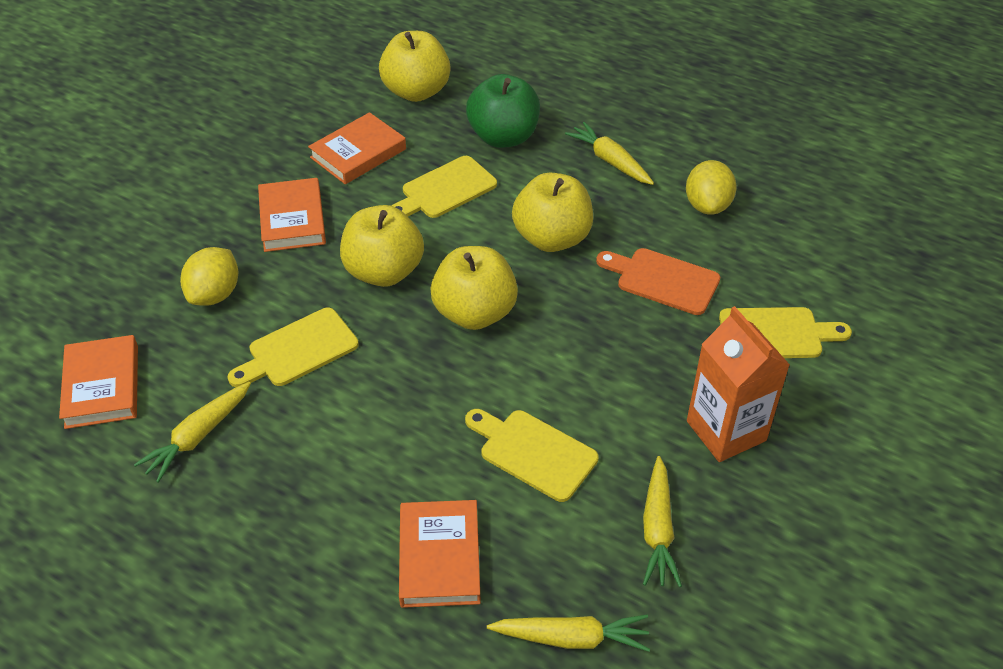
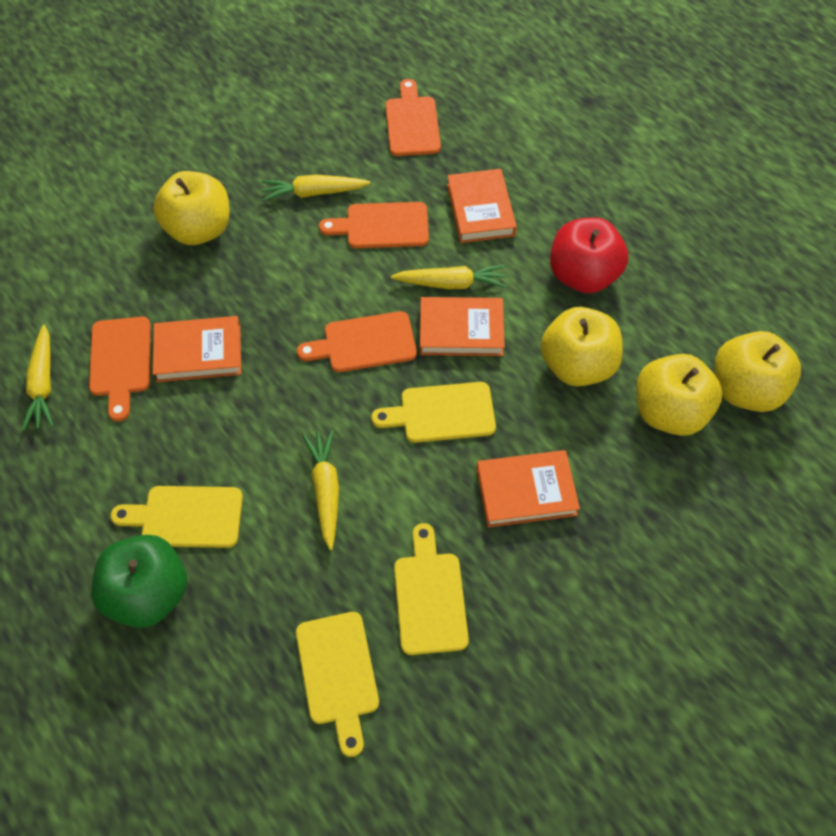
orange carton: [687,306,790,462] = 1 -> none = 0
orange cutting board: [596,248,720,315] = 1 -> [89,317,151,421] [297,311,417,372] [319,202,429,248] [386,79,441,156] = 4
red apple: none = 0 -> [550,217,628,293] = 1
yellow lemon: [180,247,238,306] [686,160,737,215] = 2 -> none = 0

